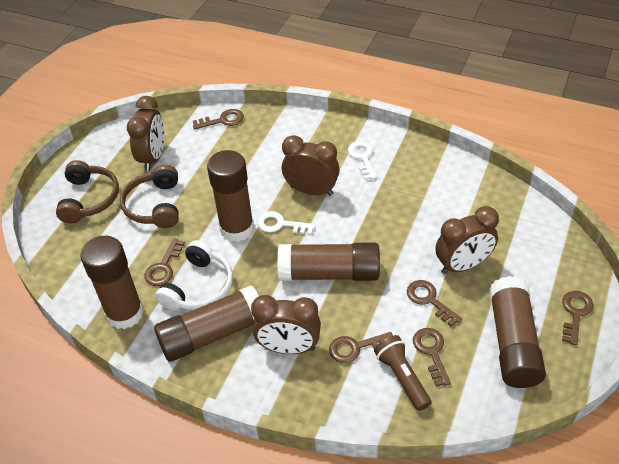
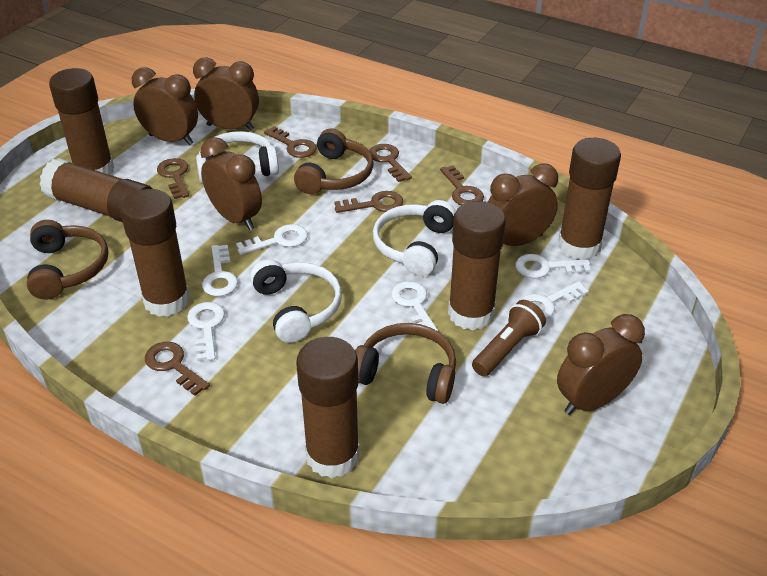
brown clock: [127,96,165,171] [251,295,321,354] [282,135,340,196] [435,206,499,274] = 4 -> [132,68,198,145] [193,57,259,131] [200,137,262,230] [488,163,558,246] [557,314,645,415] = 5
brown glue stick: [80,236,144,329] [154,285,259,362] [207,150,254,242] [277,242,380,281] [489,276,546,388] = 5 -> [39,158,153,222] [49,68,114,175] [120,189,190,317] [296,337,360,478] [448,201,506,330] [558,138,621,260] = 6
brown headphones: [56,160,119,223] [120,165,179,228] = 2 -> [27,220,109,300] [294,128,374,194] [355,323,456,404] = 3
white headphones: [155,240,233,311] = 1 -> [196,131,279,184] [250,259,342,343] [373,200,456,276] = 3
white key: [257,211,315,235] [348,141,377,180] = 2 -> [187,302,225,361] [202,245,238,296] [236,224,308,255] [391,281,438,331] [515,254,591,278] [519,281,589,319] = 6

